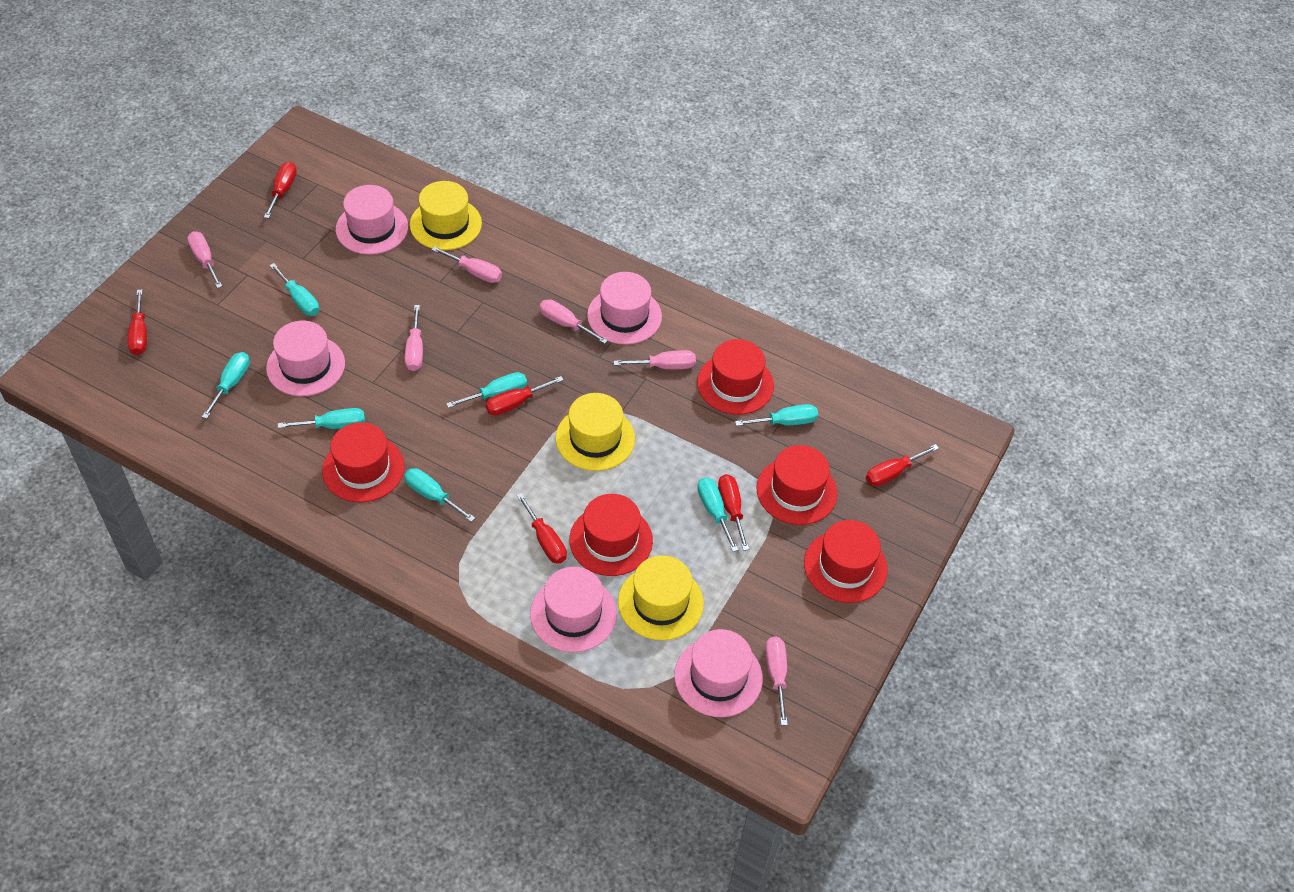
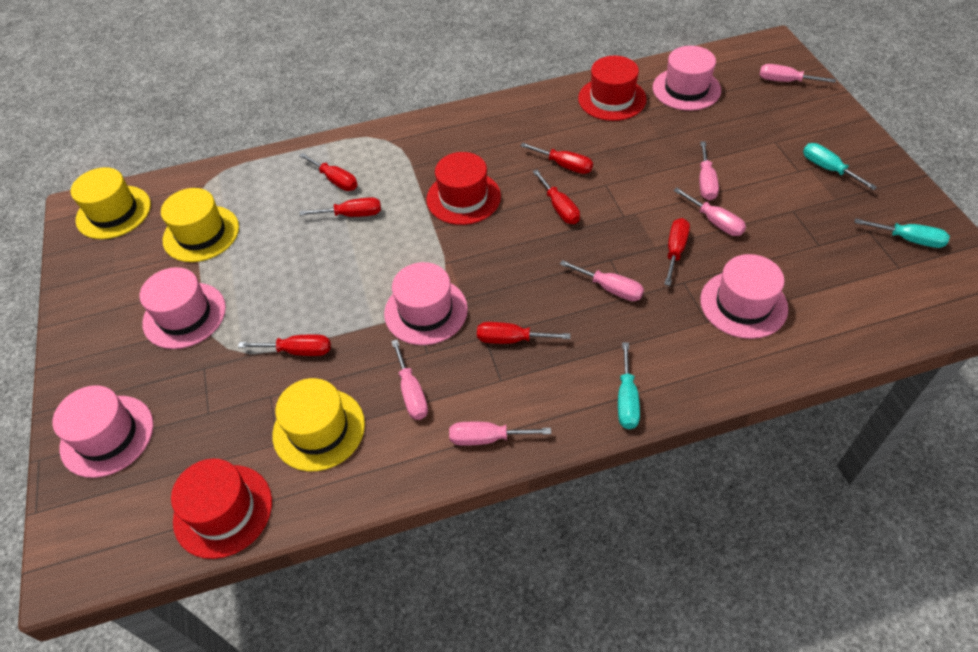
red hat: [322,422,405,502] [569,494,653,576] [697,339,774,415] [756,445,838,525] [804,520,888,603] = 5 -> [171,459,272,559] [426,152,501,225] [578,56,647,121] = 3
red screwdriver: [127,289,147,355] [264,162,297,219] [486,376,564,416] [516,493,567,564] [718,474,749,551] [866,444,939,486] = 6 -> [238,334,331,356] [299,153,358,191] [300,197,381,217] [477,322,570,344] [520,143,593,174] [533,170,580,224] [664,218,690,286] = 7
turquoise screwdriver: [202,352,250,419] [269,263,319,316] [278,408,365,429] [404,468,475,522] [446,372,527,408] [697,477,738,552] [735,404,818,426] = 7 -> [618,342,640,429] [803,143,877,190] [855,218,950,248] = 3

